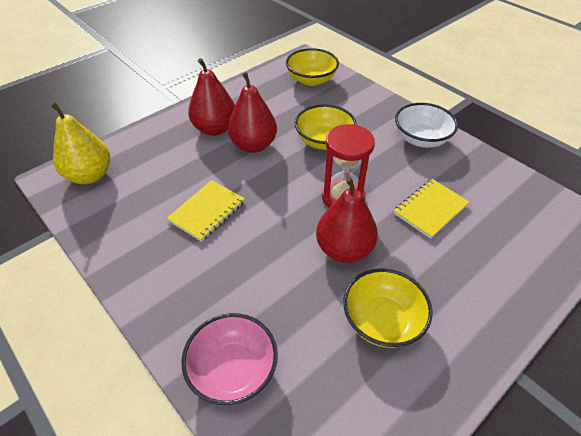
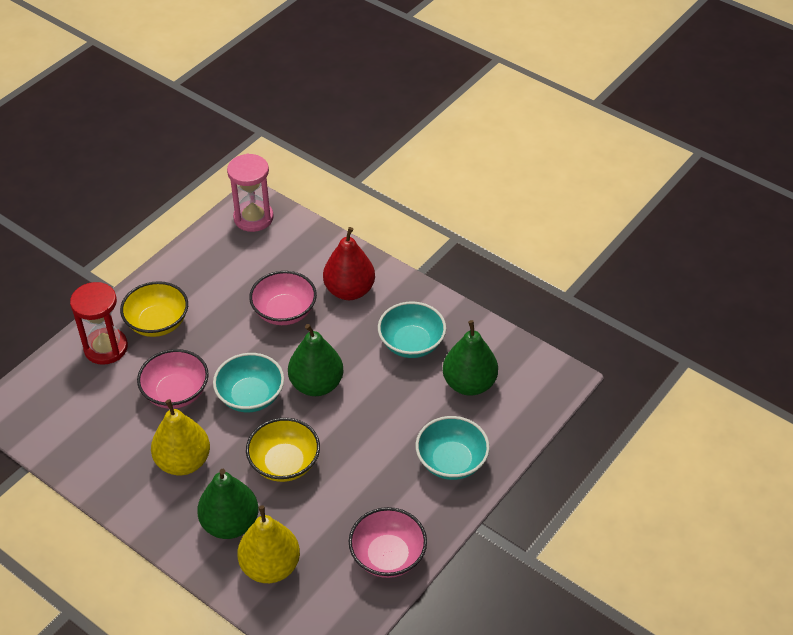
green pear: none = 0 -> [197,469,259,539] [288,324,343,396] [443,320,498,396] = 3
pink bowl: [182,313,278,405] = 1 -> [137,349,209,409] [249,271,317,325] [349,507,427,578] = 3
pink hourglass: none = 0 -> [227,154,274,232] = 1
red pear: [188,58,235,136] [228,72,277,153] [316,177,378,263] = 3 -> [323,227,375,300] = 1
turquoise bowl: none = 0 -> [213,353,284,412] [378,301,446,358] [416,416,490,480] = 3
white bowl: [395,103,458,148] = 1 -> none = 0
yellow bowl: [286,48,339,86] [295,105,357,150] [343,268,433,348] = 3 -> [120,281,188,337] [246,418,320,482] = 2
yellow notebook: [167,180,245,242] [394,179,470,239] = 2 -> none = 0
yellow pear: [50,102,110,184] = 1 -> [151,399,210,475] [237,505,300,583] = 2

